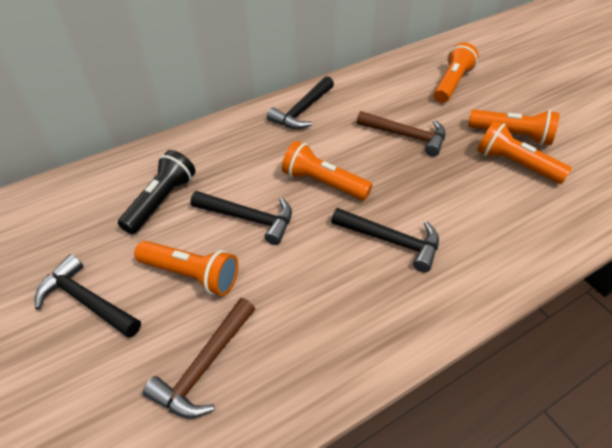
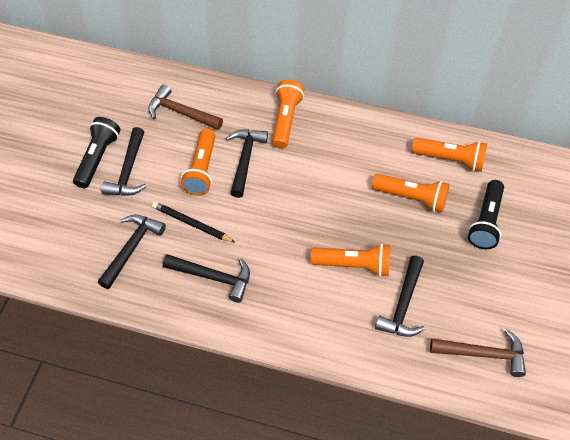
black flashlight: [118,150,196,234] = 1 -> [73,117,120,188] [468,180,504,249] = 2
black hammer: [35,254,141,338] [191,191,292,245] [267,76,334,129] [331,208,439,272] = 4 -> [98,215,166,289] [101,127,147,196] [163,254,250,303] [226,129,268,198] [375,256,425,337] = 5
black pencil: none = 0 -> [152,201,236,243] = 1

